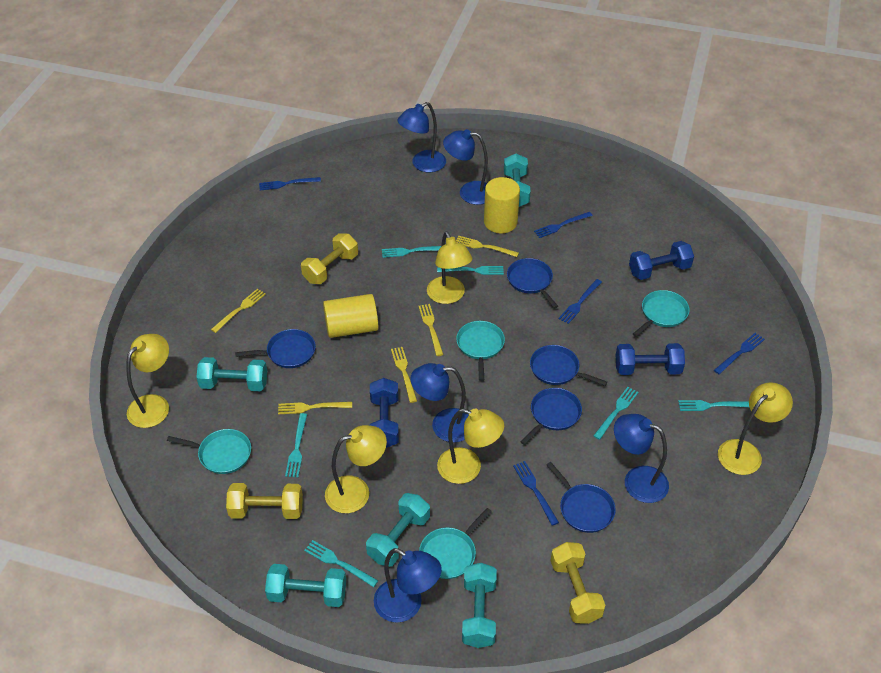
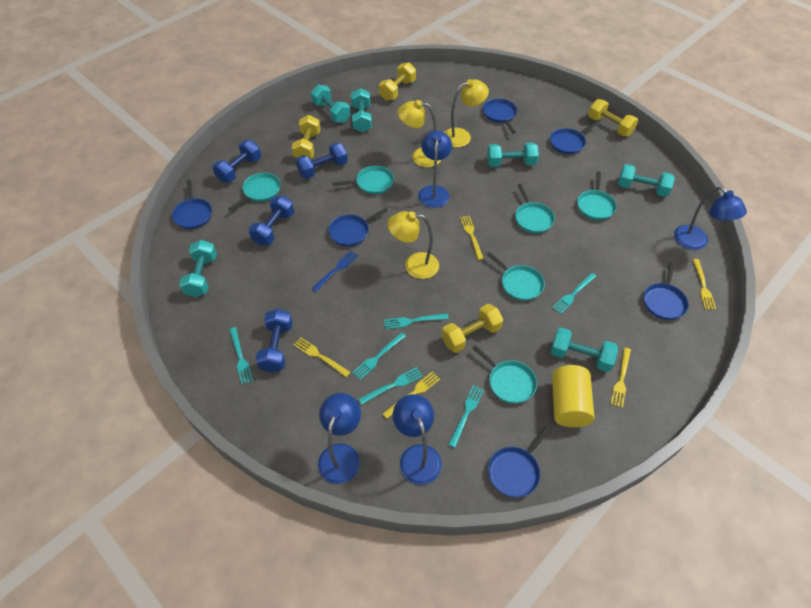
blue dumbbell: [369,378,399,448] [616,343,685,375] [629,241,694,280] = 3 -> [212,140,261,183] [249,195,294,246] [256,309,292,373] [296,142,348,179] = 4
blue fork: [259,177,321,191] [513,461,559,526] [534,212,593,238] [559,279,602,324] [714,333,765,374] = 5 -> [311,251,358,292] = 1
blue lamp: [374,548,442,623] [397,102,446,172] [410,363,469,442] [443,129,488,205] [614,414,669,503] = 5 -> [318,393,361,484] [393,394,442,485] [418,131,452,208] [674,187,747,250] = 4
blue pan: [235,329,316,368] [507,258,558,308] [520,388,582,445] [530,345,607,386] [547,462,616,533] = 5 -> [172,180,212,229] [328,208,388,246] [483,98,517,133] [488,427,550,497] [550,122,598,154] [644,262,689,320] = 6
turquoise dumbbell: [196,357,267,391] [265,564,346,607] [366,493,430,567] [462,563,497,648] [504,153,531,207] = 5 -> [179,240,217,297] [311,85,350,123] [351,88,372,133] [487,142,539,167] [551,328,618,372] [618,164,675,197] = 6
turquoise pan: [167,429,251,474] [419,508,492,579] [456,321,505,381] [633,290,690,337] = 4 -> [228,173,281,211] [333,166,394,194] [472,345,537,404] [487,251,545,301] [515,183,555,233] [577,171,617,220] = 6
yellow cylinder: [323,294,379,338] [484,177,520,233] = 2 -> [552,365,594,427] = 1
yellow dumbbell: [226,483,303,519] [301,233,358,284] [550,542,605,624] = 3 -> [292,115,320,158] [379,62,416,101] [442,304,503,353] [588,99,638,136] = 4
yellow lamp: [126,334,169,428] [325,425,387,513] [427,231,473,304] [437,409,504,484] [718,382,793,475] = 5 -> [387,211,439,279] [398,100,441,167] [444,79,489,147] = 3

